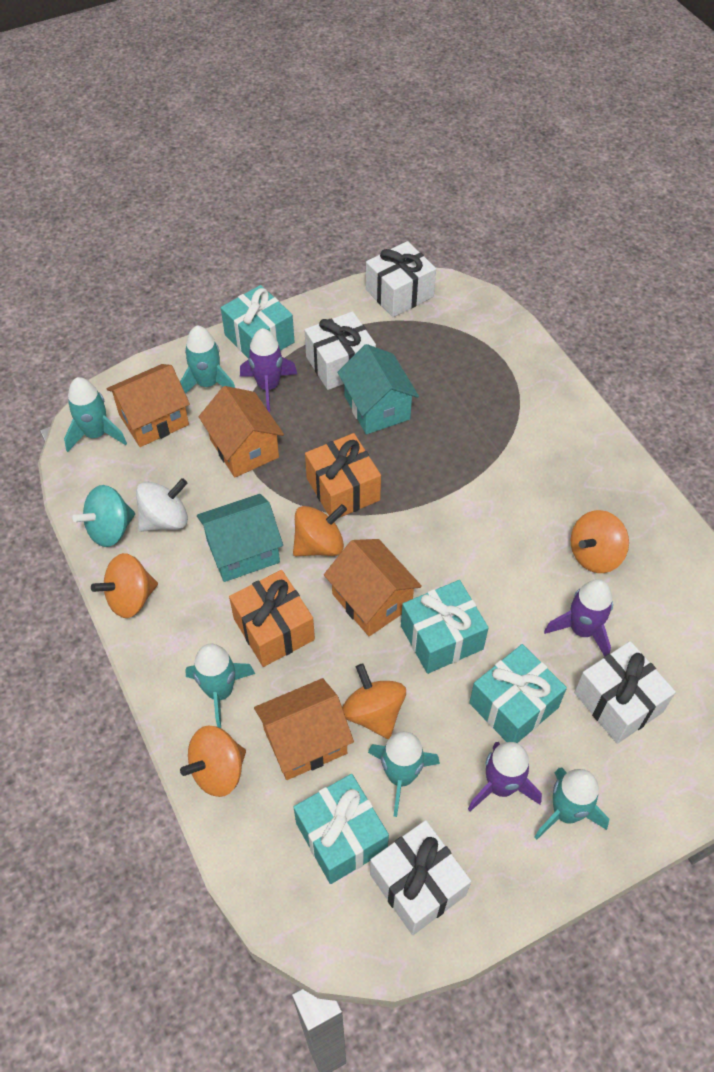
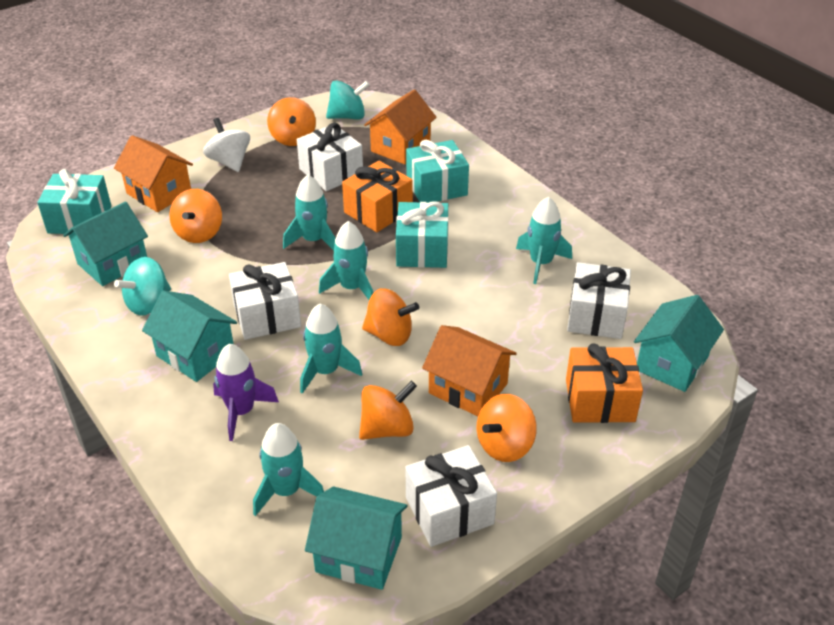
orange house: [106,364,190,447] [199,386,284,478] [254,678,354,780] [324,539,422,636] = 4 -> [114,135,193,212] [364,89,437,165] [422,325,517,416] = 3
purple rocket: [240,328,297,412] [468,742,542,811] [544,579,613,657] = 3 -> [213,344,279,441] = 1
turquoise gift: [221,285,295,359] [293,774,389,884] [401,580,489,674] [469,644,567,743] = 4 -> [37,169,111,234] [396,202,449,268] [406,140,469,203] = 3
turquoise house: [197,494,283,582] [337,344,419,434] = 2 -> [63,202,148,286] [142,290,237,382] [305,487,408,590] [634,295,724,392] = 4
turquoise spinning top: [72,485,135,547] = 1 -> [114,257,171,316] [326,80,370,120] = 2

